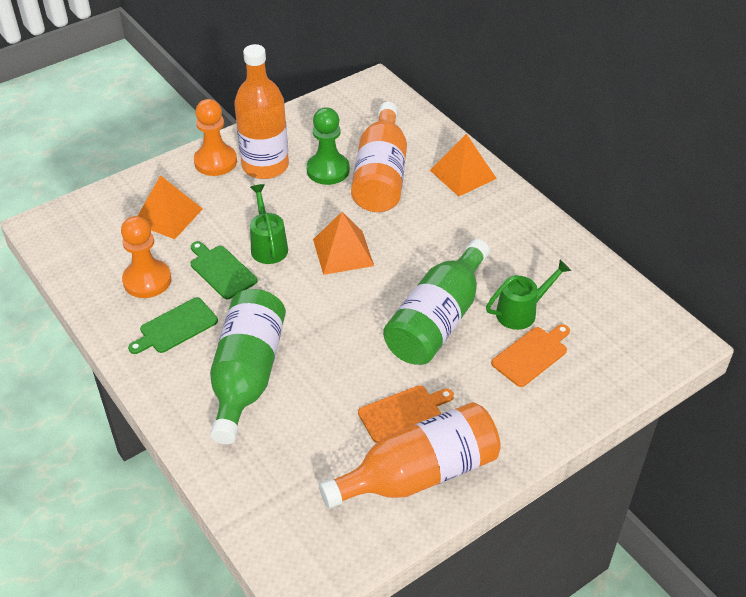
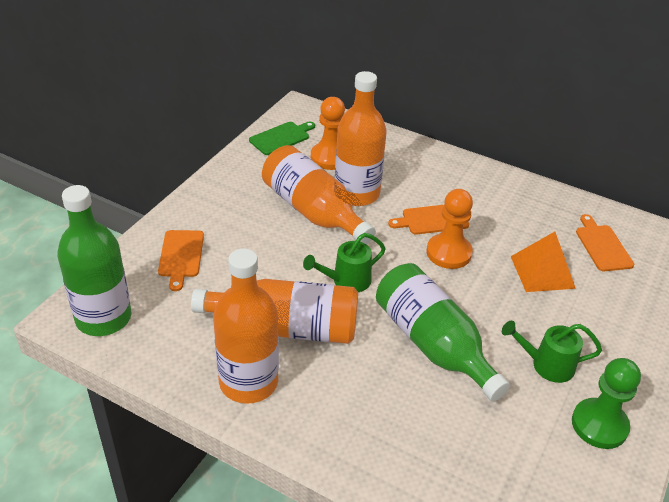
green cutting board: [128,297,218,354] [191,241,258,299] = 2 -> [249,122,315,155] = 1
orange bottle: [234,44,289,179] [319,402,501,509] [351,102,407,212] = 3 -> [191,279,358,344] [213,248,279,404] [262,145,376,244] [335,71,387,206] = 4
orange cutting board: [358,385,454,443] [491,324,570,387] = 2 -> [158,230,204,291] [388,205,469,235] [576,214,634,271] = 3
orange pyramid: [138,175,203,239] [313,212,374,275] [430,134,497,197] = 3 -> [511,232,576,292] = 1

